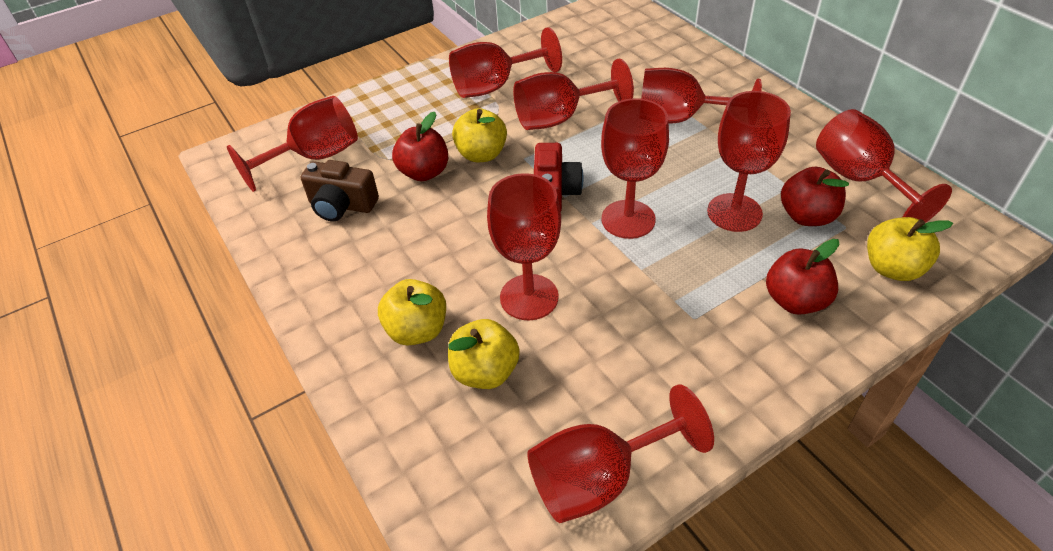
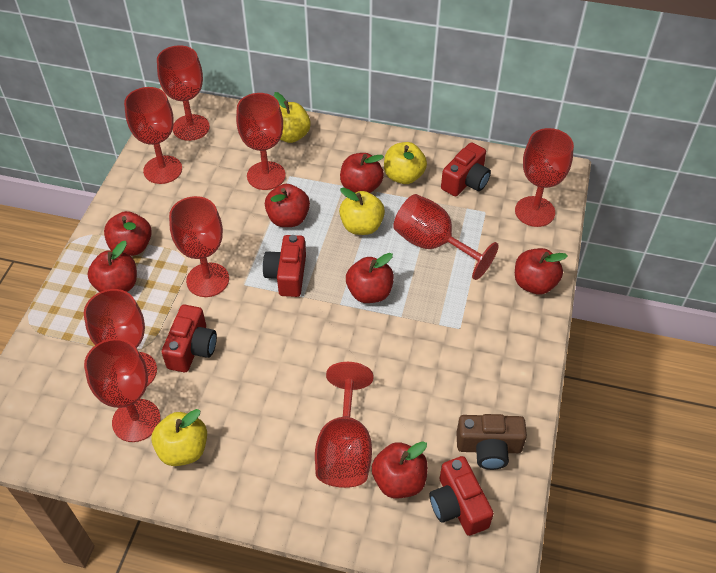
red apple: [392,112,448,181] [766,239,840,315] [781,167,849,226] = 3 -> [87,241,137,292] [104,211,152,256] [265,184,310,227] [340,153,384,193] [346,253,394,303] [372,441,428,498] [515,248,568,295] = 7
red camera: [534,143,584,211] = 1 -> [162,305,217,372] [263,235,306,297] [430,456,494,536] [441,142,491,196] = 4

